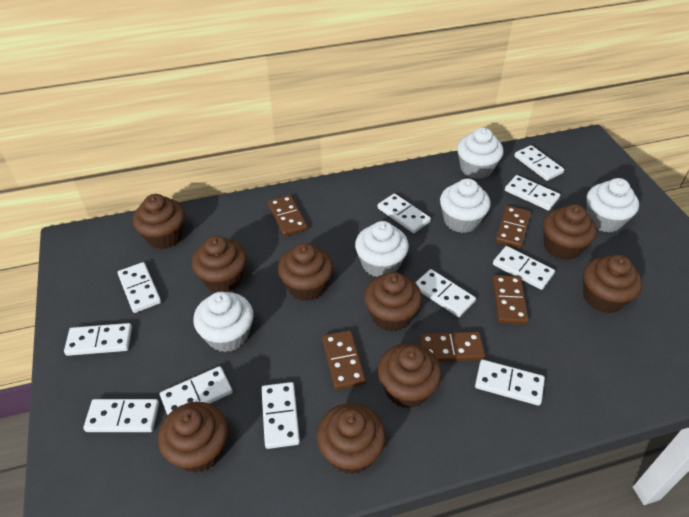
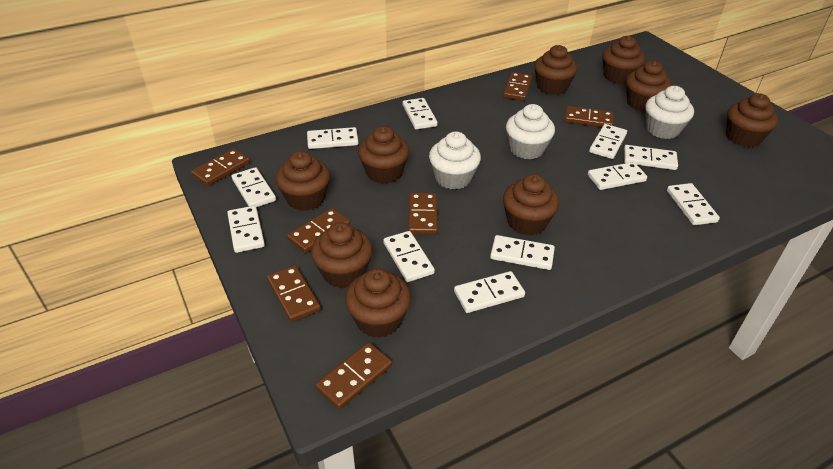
brown domino: [268,195,308,237] [322,330,366,390] [419,331,485,362] [492,275,529,325] [495,205,531,249] = 5 -> [191,149,250,186] [267,265,321,322] [287,208,350,253] [315,342,392,410] [408,193,438,235] [503,72,532,101] [564,106,614,127] = 7
white cupcake: [193,292,253,352] [355,221,409,277] [440,178,491,233] [457,127,504,179] [586,178,639,233] = 5 -> [429,131,481,189] [506,104,555,160] [645,86,694,139] = 3

